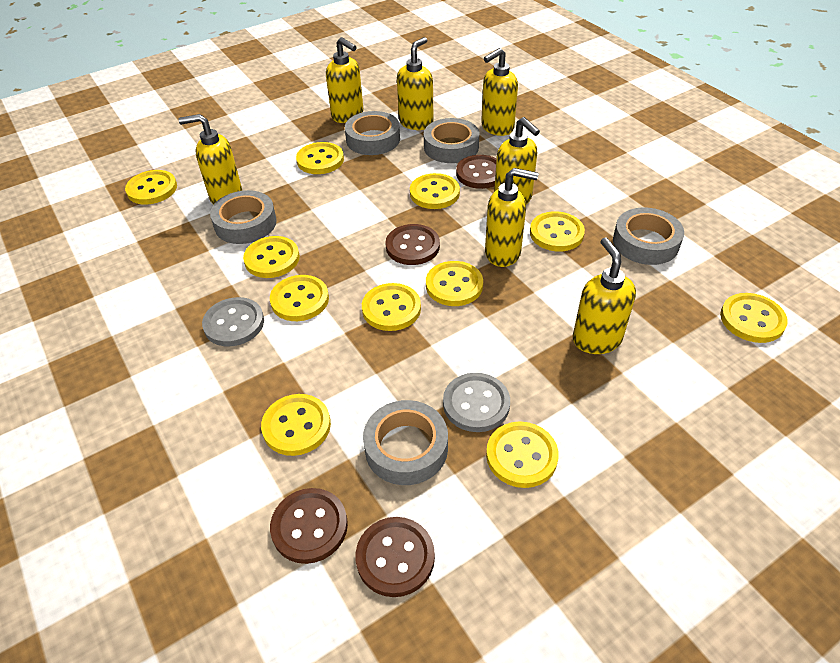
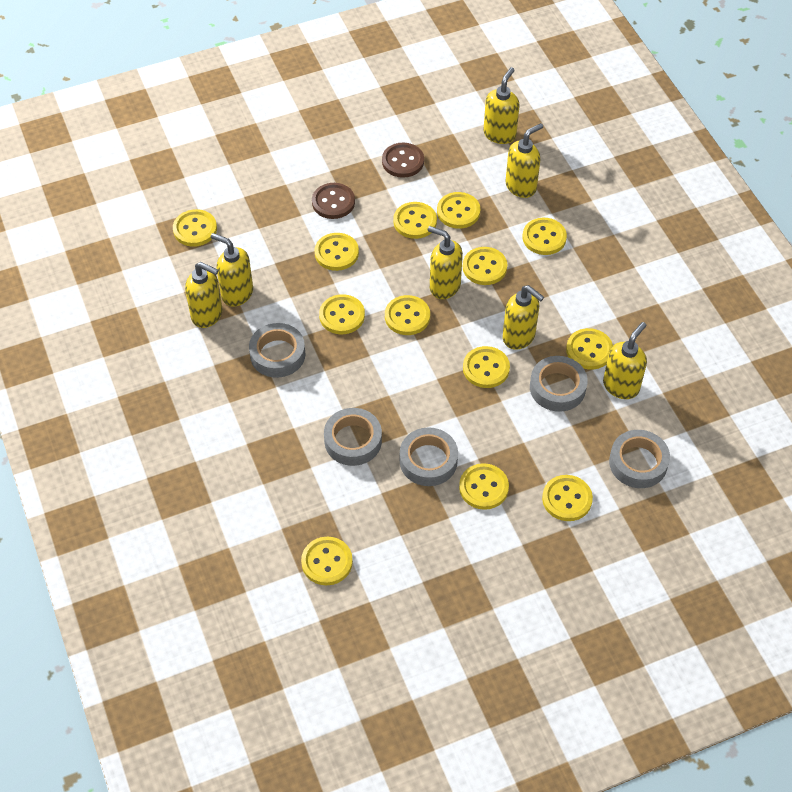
brown button: [270,488,348,564] [355,517,435,597] [385,224,440,265] [456,155,496,189] = 4 -> [312,183,355,219] [382,143,424,178] = 2
grey button: [202,297,264,346] [443,373,510,432] = 2 -> none = 0
yellow button: [125,170,177,205] [243,236,300,278] [261,394,331,456] [270,275,329,321] [296,142,344,174] [362,283,421,331] [410,173,460,209] [426,261,483,306] [486,421,559,488] [530,211,585,251] [720,293,788,343] = 11 -> [173,209,217,247] [301,537,353,585] [314,233,359,271] [319,294,365,334] [385,295,430,335] [393,202,437,239] [437,192,480,229] [459,463,509,510] [463,247,507,285] [463,346,510,388] [522,218,567,255] [542,475,593,521] [566,328,613,370] = 13

